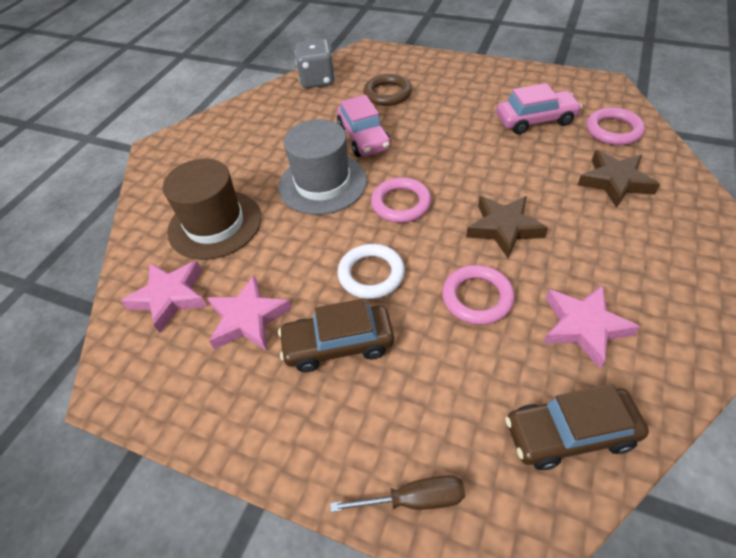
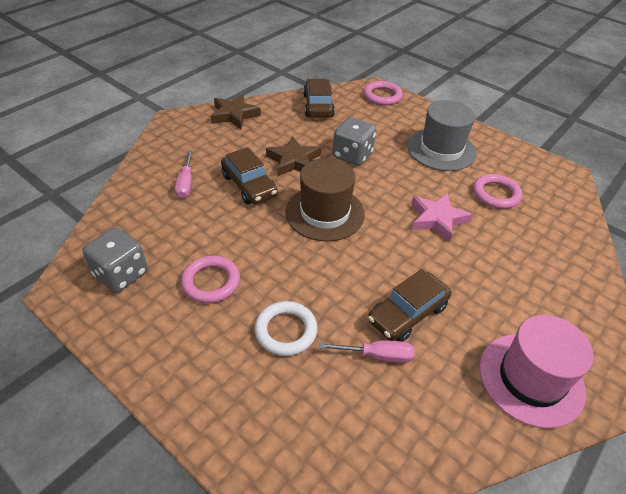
brown car: [278,298,394,372] [505,384,649,470] = 2 -> [221,147,278,204] [303,79,335,117] [368,269,452,342] = 3
brown ring: [363,74,412,106] = 1 -> none = 0
brown screwdriver: [330,475,465,512] = 1 -> none = 0
grey dice: [295,39,335,88] = 1 -> [82,227,148,292] [332,117,376,166] = 2
pink car: [337,95,391,157] [496,83,582,134] = 2 -> none = 0
pink hat: none = 0 -> [479,315,594,429] = 1
pink screwdriver: none = 0 -> [175,150,193,198] [319,341,415,363] = 2
pink star: [121,261,207,333] [207,275,292,351] [543,285,640,369] = 3 -> [411,192,472,242] = 1

